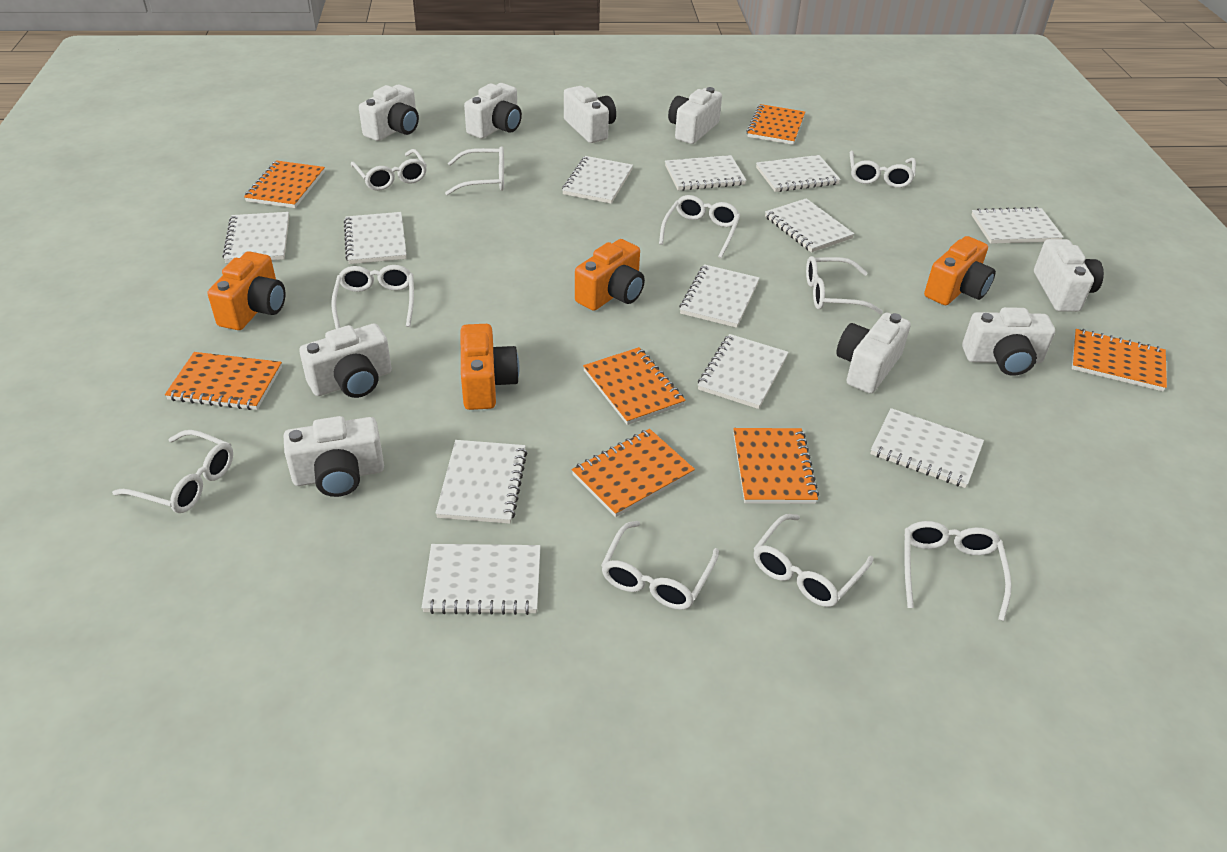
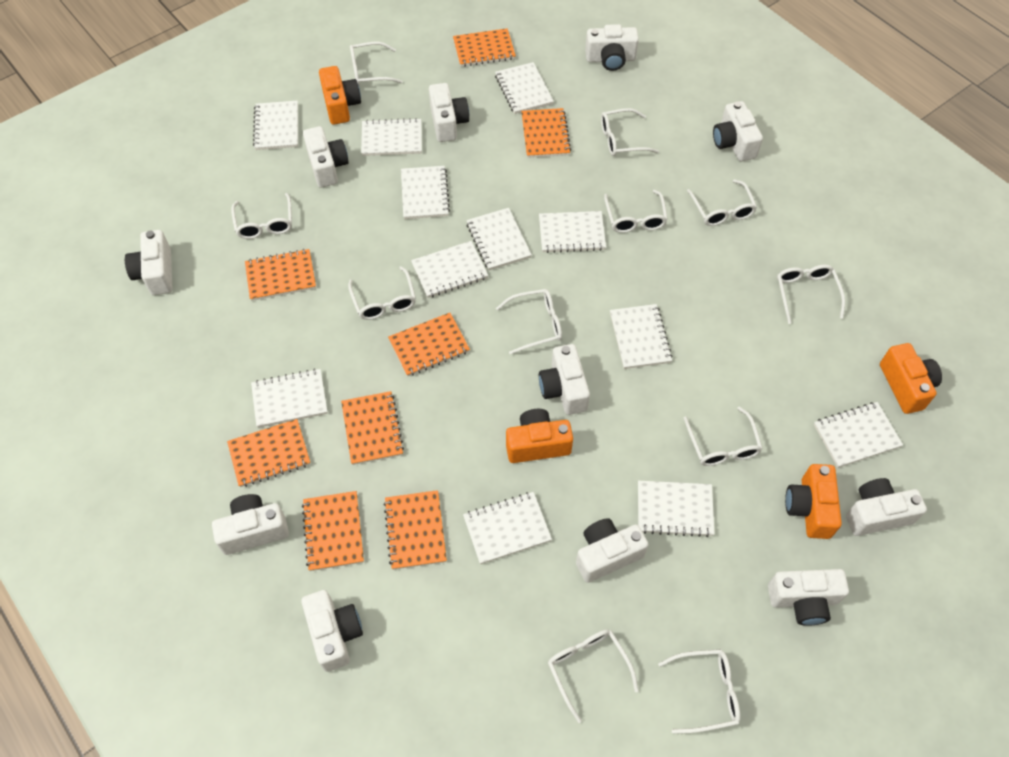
orange notebook: [165,352,282,410] [244,160,325,208] [572,429,695,517] [583,347,685,425] [733,428,819,504] [746,104,805,145] [1072,329,1167,391] = 7 -> [227,419,310,487] [245,249,316,301] [302,491,364,571] [341,391,404,465] [383,490,447,570] [388,313,470,377] [453,28,516,67] [521,108,571,158] = 8
white camera: [284,416,384,497] [299,324,392,398] [359,84,419,141] [464,83,522,139] [564,86,616,143] [668,87,722,144] [836,312,911,393] [962,307,1055,376] [1034,239,1104,312] = 9 -> [125,230,172,295] [212,494,289,555] [301,590,363,672] [303,126,349,188] [429,83,469,142] [539,344,590,415] [576,518,649,583] [585,24,639,71] [713,101,763,161] [768,569,849,626] [846,478,927,536] = 11
white glasses: [112,430,233,513] [331,265,414,329] [351,149,427,191] [445,146,504,195] [601,521,719,610] [659,195,740,258] [754,514,874,607] [806,256,883,314] [850,151,916,188] [905,521,1012,621] = 10 -> [231,193,292,239] [348,266,416,320] [350,42,403,85] [496,289,562,355] [548,629,639,723] [601,108,659,156] [604,190,668,233] [658,649,740,734] [684,406,763,466] [687,179,757,226] [777,265,845,324] = 11

